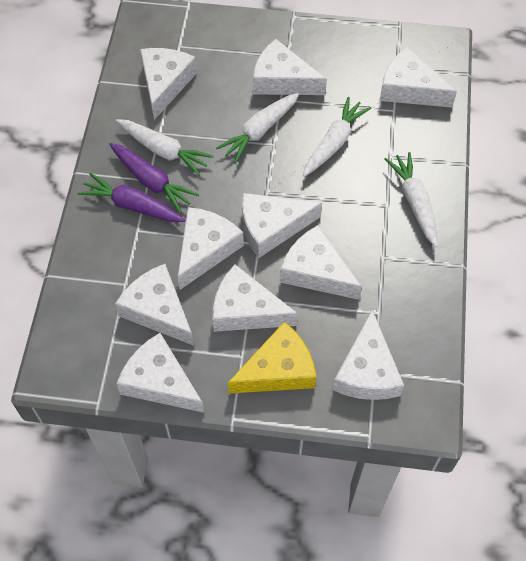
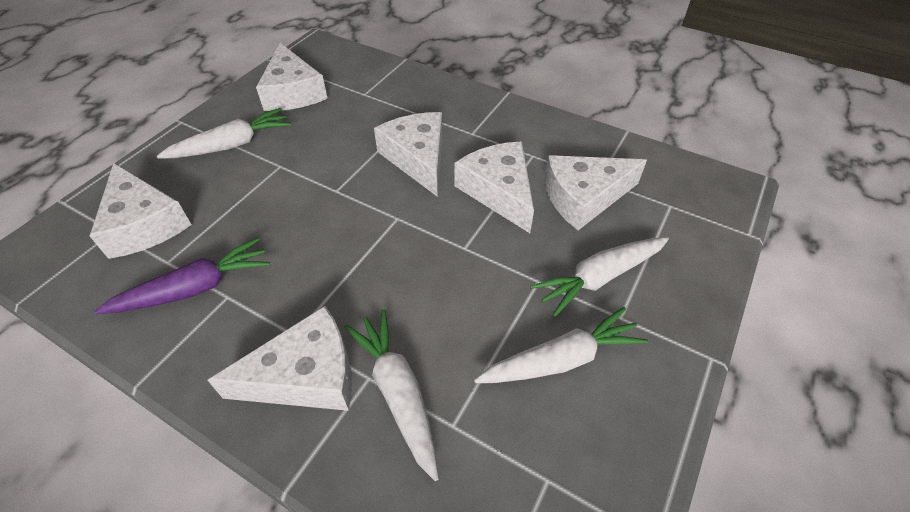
purple carrot: [77,173,185,222] [109,143,199,213] = 2 -> [94,237,270,314] = 1
white cheese: [115,264,194,346] [116,333,204,413] [140,48,197,120] [178,207,244,290] [213,264,298,332] [242,193,322,258] [253,39,327,95] [280,225,362,300] [333,310,404,400] [379,47,457,108] = 10 -> [90,163,192,259] [208,306,352,411] [256,43,328,111] [374,112,442,197] [455,142,534,233] [544,155,647,230] = 6
yellow cheese: [228,321,316,394] = 1 -> none = 0

